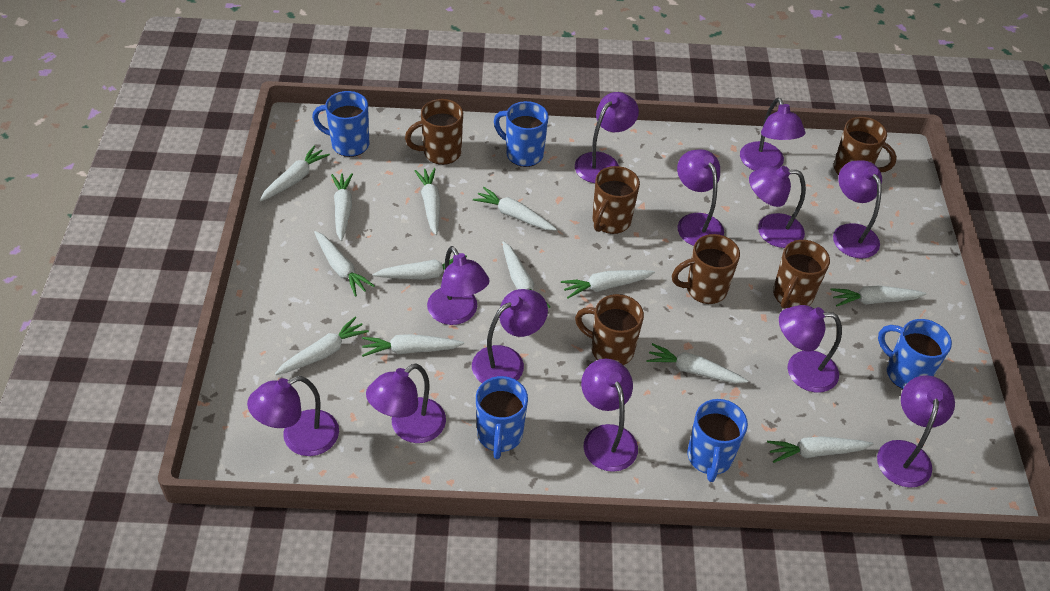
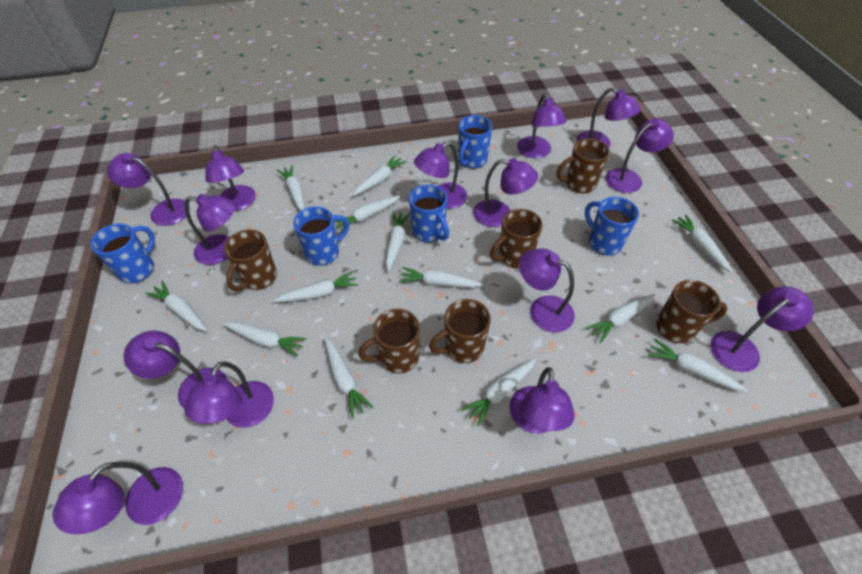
purple lamp: [247,376,339,456] [366,363,446,443] [427,246,490,325] [472,289,548,383] [575,92,639,183] [581,359,638,472] [677,149,724,246] [740,98,805,171] [749,166,806,248] [779,305,842,392] [833,160,882,259] [877,375,955,488] = 12 -> [53,462,183,534] [107,153,190,226] [124,331,227,408] [184,362,274,428] [185,194,236,265] [205,145,256,211] [414,142,467,209] [473,158,538,227] [509,367,575,434] [517,94,566,158] [519,249,575,332] [577,88,641,148] [605,119,674,193] [710,287,814,372] = 14

